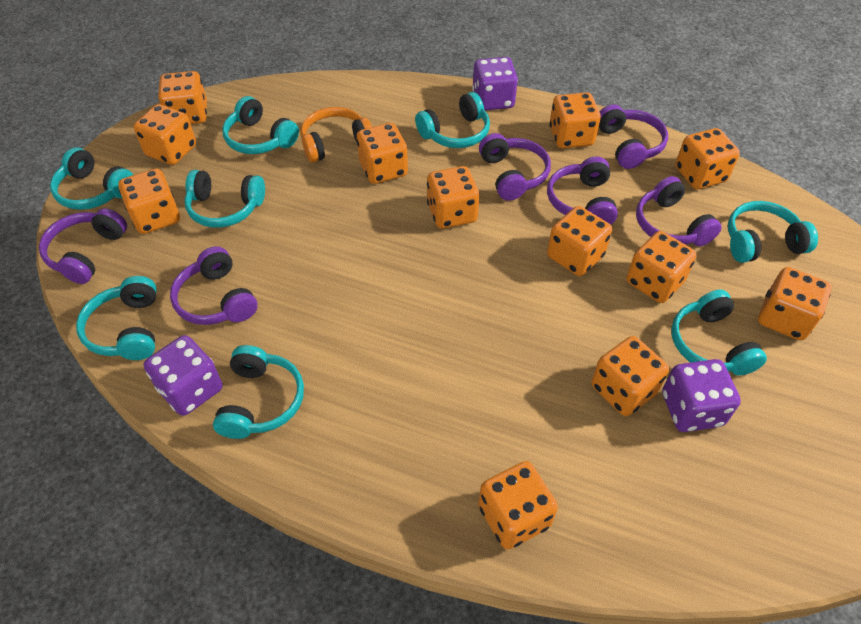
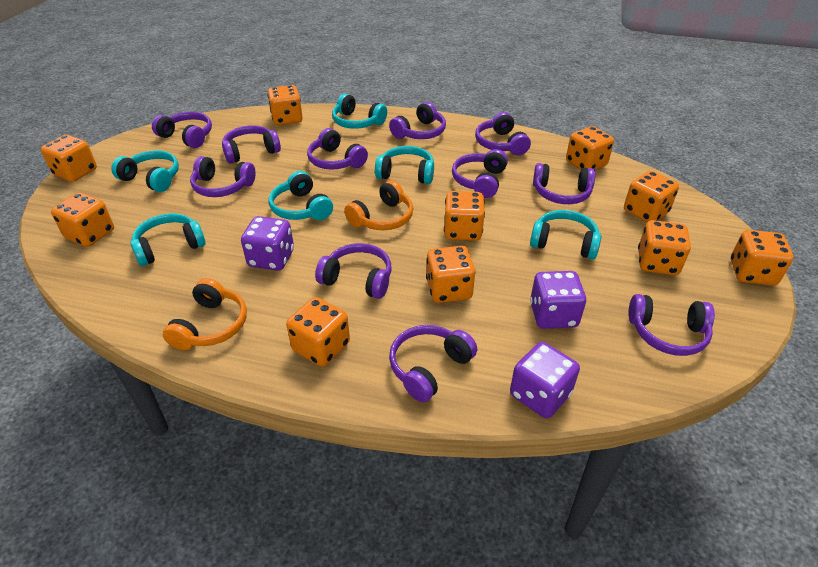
orange dice: [118,168,180,234] [133,104,196,165] [158,71,207,124] [357,123,408,184] [427,166,480,229] [478,461,558,550] [547,206,612,276] [549,92,601,148] [591,336,669,416] [626,231,697,303] [676,128,740,189] [758,267,832,340] = 12 -> [41,135,97,182] [51,192,114,247] [268,85,303,125] [286,297,350,367] [426,246,475,303] [444,191,485,241] [566,126,614,170] [624,171,679,222] [638,220,691,275] [731,230,793,285] = 10
orange headphones: [301,107,372,163] = 1 -> [163,278,247,350] [344,180,413,230] = 2
purple headphones: [39,208,127,284] [170,246,258,325] [479,133,551,201] [547,156,618,225] [599,104,668,169] [636,176,722,246] = 6 -> [152,112,212,148] [190,156,256,197] [222,125,281,164] [307,128,368,170] [315,243,391,299] [389,102,446,139] [389,325,477,402] [452,149,508,198] [475,112,531,155] [533,163,595,204] [628,294,715,356] = 11
turquoise headphones: [50,147,133,210] [76,276,157,360] [184,170,265,228] [213,345,304,439] [222,96,299,154] [415,92,490,148] [671,290,767,376] [728,201,818,263] = 8 -> [111,150,179,192] [130,213,205,266] [269,171,333,220] [332,94,387,129] [375,146,434,184] [530,210,601,259] = 6

